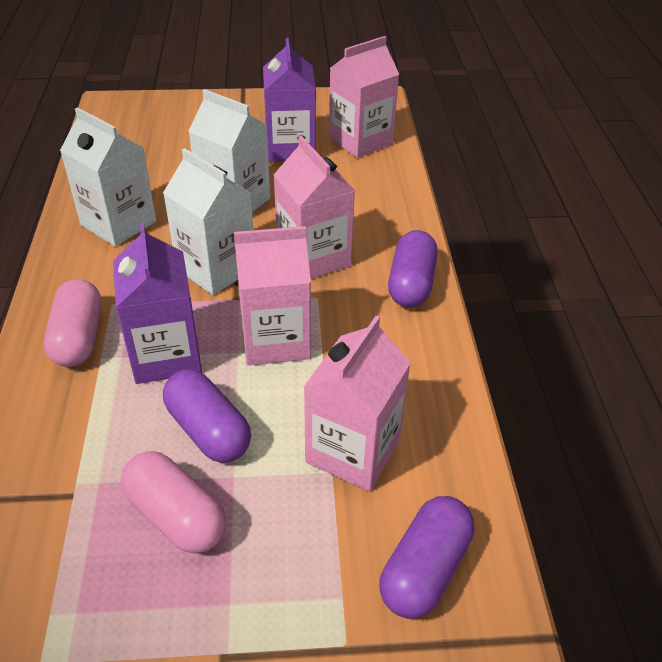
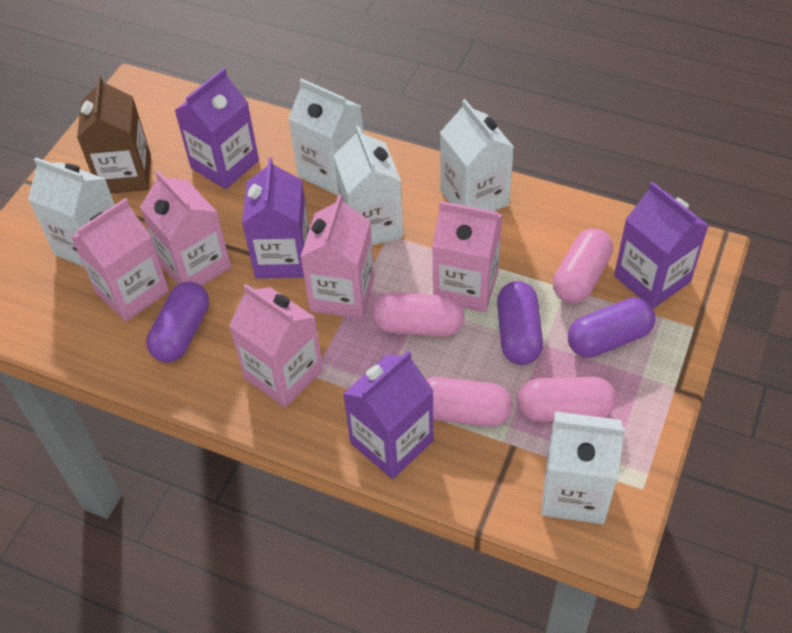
brown carton: none = 0 -> [77,75,151,194] = 1
pink capsule: [44,279,102,367] [121,451,226,553] = 2 -> [372,292,465,337] [426,377,512,427] [517,377,616,422] [553,228,613,303] = 4
pink carton: [234,226,311,365] [274,136,355,279] [304,315,411,491] [329,36,399,158] = 4 -> [71,198,169,322] [140,170,231,286] [229,284,323,408] [300,194,375,319] [432,201,502,312] = 5
purple carton: [113,223,202,384] [263,38,316,162] = 2 -> [174,68,259,189] [242,158,309,279] [343,351,434,479] [614,182,709,309] = 4
white carton: [60,107,156,246] [163,148,253,295] [188,89,270,212] = 3 -> [28,157,115,267] [288,78,363,195] [333,126,403,245] [440,99,514,211] [541,411,625,524] = 5

